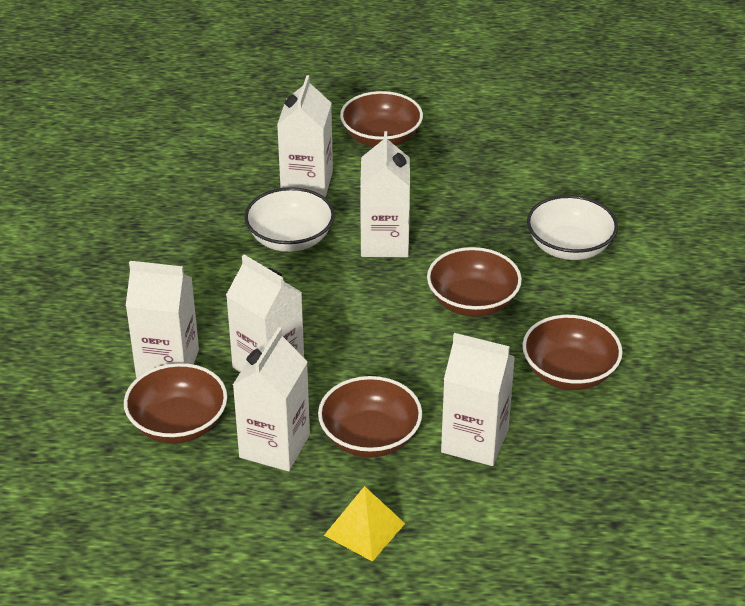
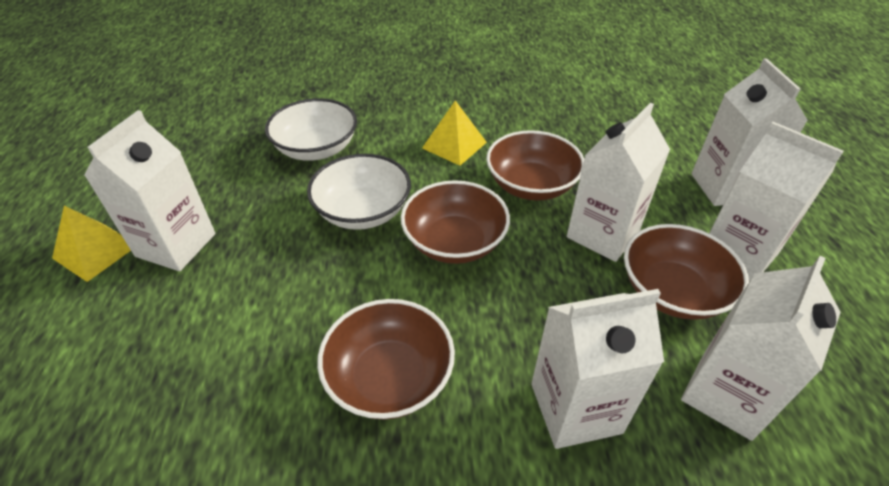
brown bowl: [124,363,227,443] [318,376,422,457] [340,91,423,147] [427,247,522,317] [522,315,623,390] = 5 -> [317,299,455,420] [401,180,510,264] [486,130,584,201] [624,224,749,320] = 4
yellow pyramid: [324,486,405,562] = 1 -> [52,206,131,282] [422,101,487,166] = 2

